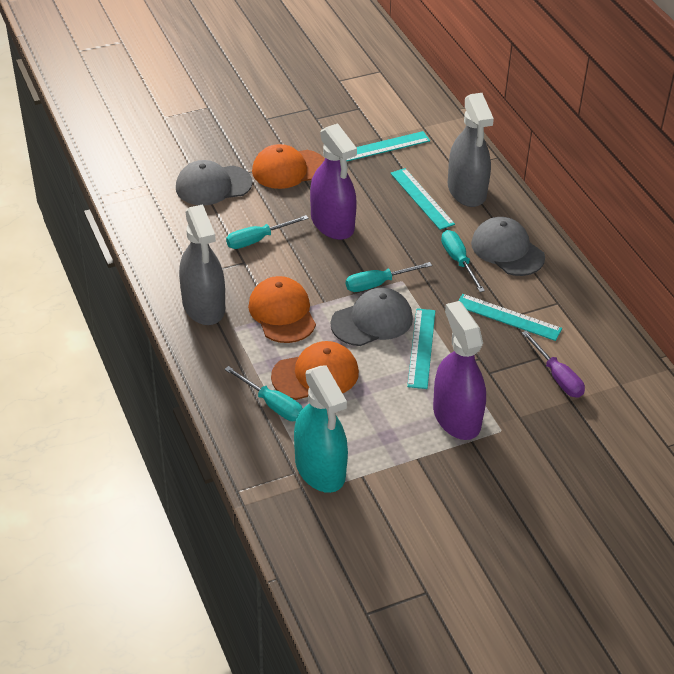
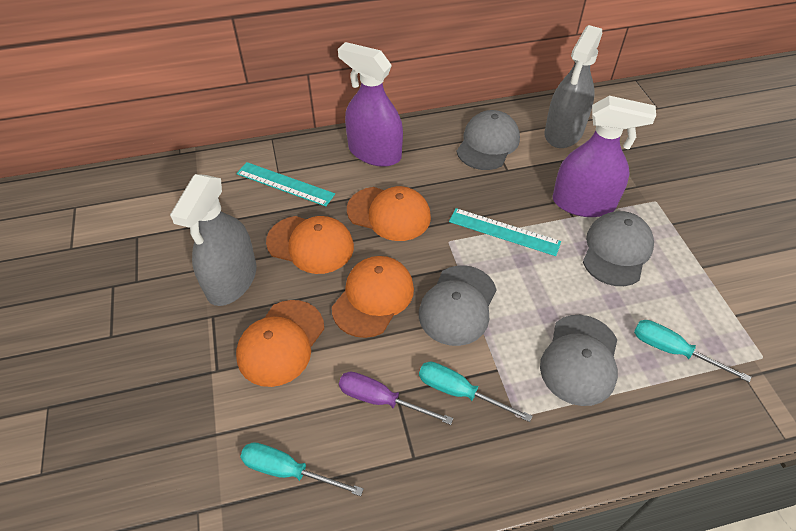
grey cap: [176,160,253,205] [331,288,413,346] [471,217,545,276] = 3 -> [419,266,497,346] [456,110,520,170] [540,315,618,406] [583,211,654,286] = 4
orange cap: [248,276,316,343] [252,144,325,189] [271,341,359,400] = 3 -> [236,300,324,387] [266,216,354,274] [332,256,414,338] [347,186,431,241] = 4
turquoise ruler: [346,131,430,161] [390,168,455,230] [407,308,435,389] [458,294,562,341] = 4 -> [236,162,335,206] [449,208,561,256] = 2
turquoise screwdriver: [224,366,303,421] [226,215,309,249] [346,262,432,292] [441,230,485,292] = 4 -> [240,442,364,496] [419,362,532,422] [634,320,751,382] = 3
turquoise spray bottle: [294,365,348,493] = 1 -> none = 0

